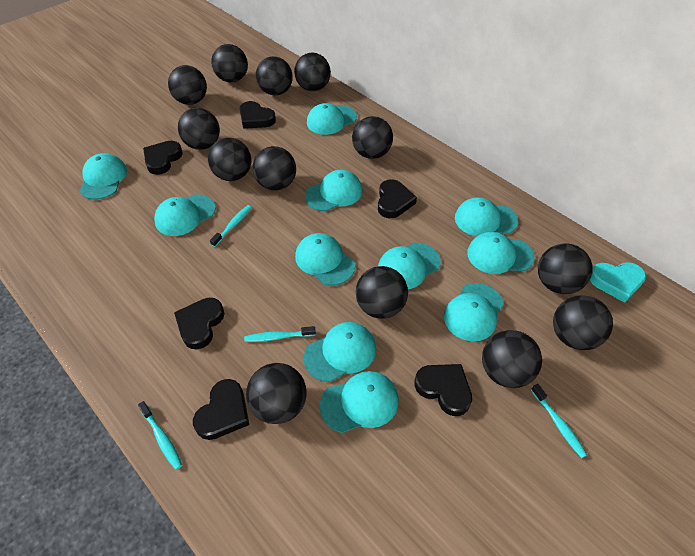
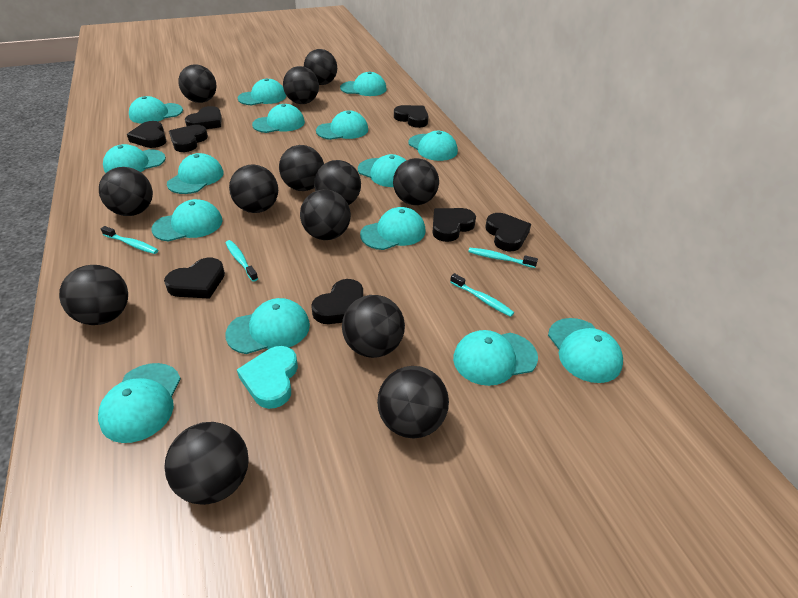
black heart: [143,141,183,175] [174,298,225,349] [193,379,249,440] [239,101,276,129] [378,179,417,218] [414,364,472,416] = 6 -> [127,121,166,148] [164,258,225,299] [169,125,208,152] [185,106,222,129] [311,279,363,324] [394,105,428,128] [433,208,476,242] [485,213,531,251] = 8
turquoise cap: [79,153,127,200] [154,194,216,236] [295,233,355,286] [304,322,376,382] [305,170,363,212] [307,103,357,135] [320,371,399,433] [378,243,441,289] [444,283,504,341] [455,197,518,236] [467,232,534,274] = 11 -> [98,363,181,443] [103,144,166,173] [129,96,183,124] [152,199,222,241] [167,153,223,194] [225,298,310,354] [238,78,286,105] [252,104,305,133] [316,110,368,140] [340,71,387,96] [358,154,407,187] [360,207,426,250] [408,131,458,161] [453,330,538,386] [548,318,623,383] = 15

